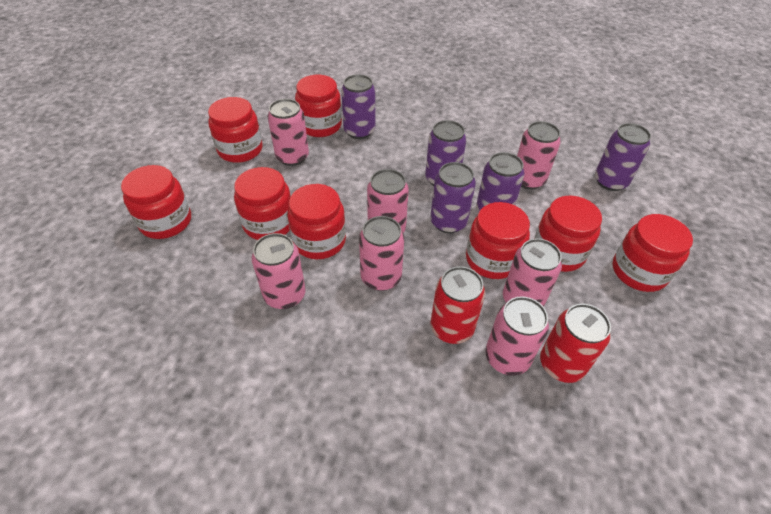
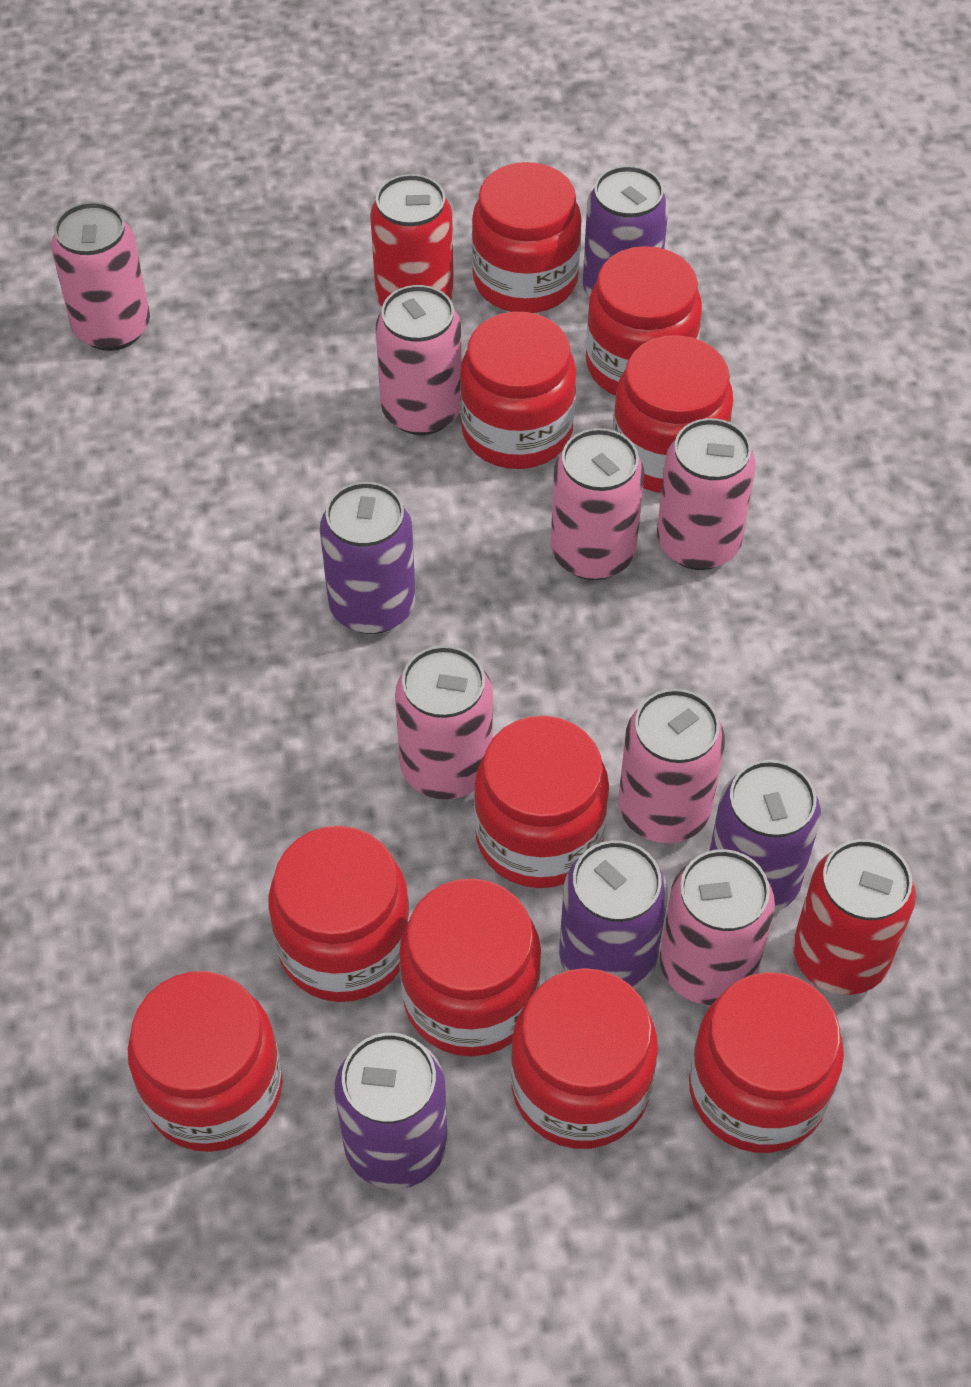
red jar: [121,165,191,239] [208,97,263,163] [234,167,291,240] [287,184,346,259] [295,75,342,137] [466,202,530,279] [534,196,602,272] [612,214,693,292] = 8 -> [128,971,282,1152] [269,826,410,1002] [399,878,541,1057] [460,312,576,469] [472,162,582,313] [474,716,609,888] [511,968,658,1149] [586,246,702,396] [612,335,733,493] [689,972,844,1153] = 10

